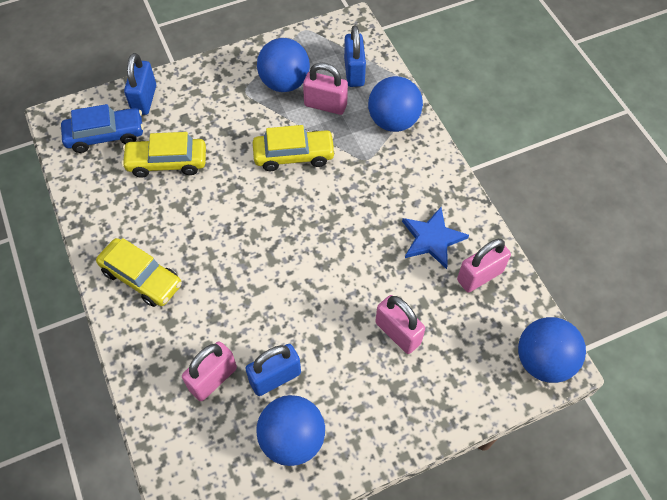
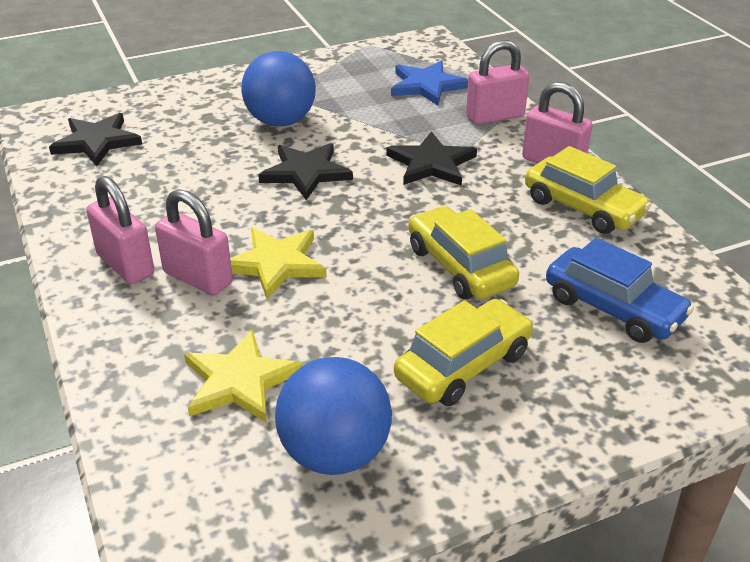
black star: none = 0 -> [49,113,142,166] [258,143,353,200] [386,131,477,186] = 3
blue ball: [256,395,325,466] [257,38,310,92] [368,76,423,132] [518,317,586,383] = 4 -> [241,51,316,126] [275,357,392,475] = 2
blue padlock: [124,53,156,115] [245,344,301,396] [344,25,366,87] = 3 -> none = 0
yellow star: none = 0 -> [184,329,303,423] [230,227,327,299] = 2

